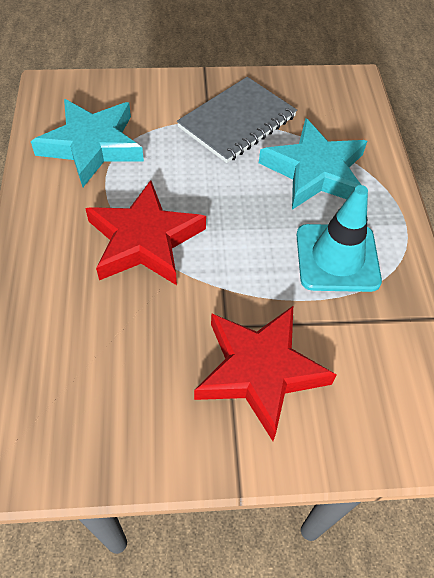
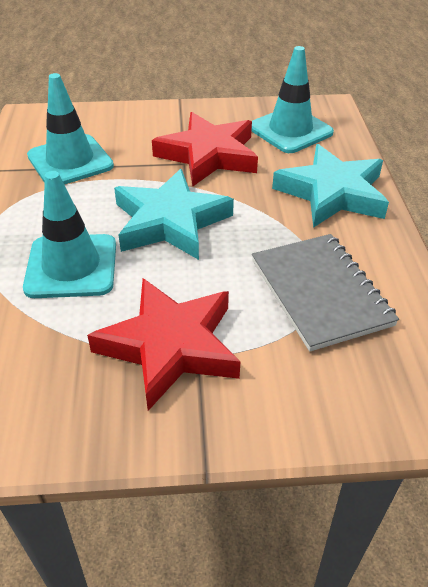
turquoise traffic cone: [297,185,382,292] = 1 -> [23,171,116,298] [27,73,114,185] [251,46,334,153] = 3

